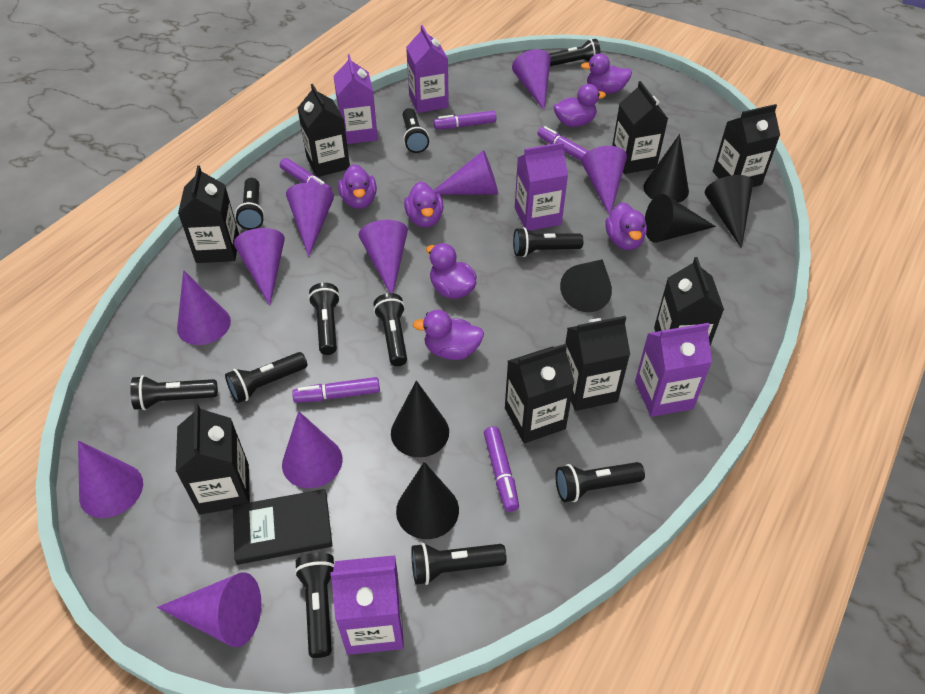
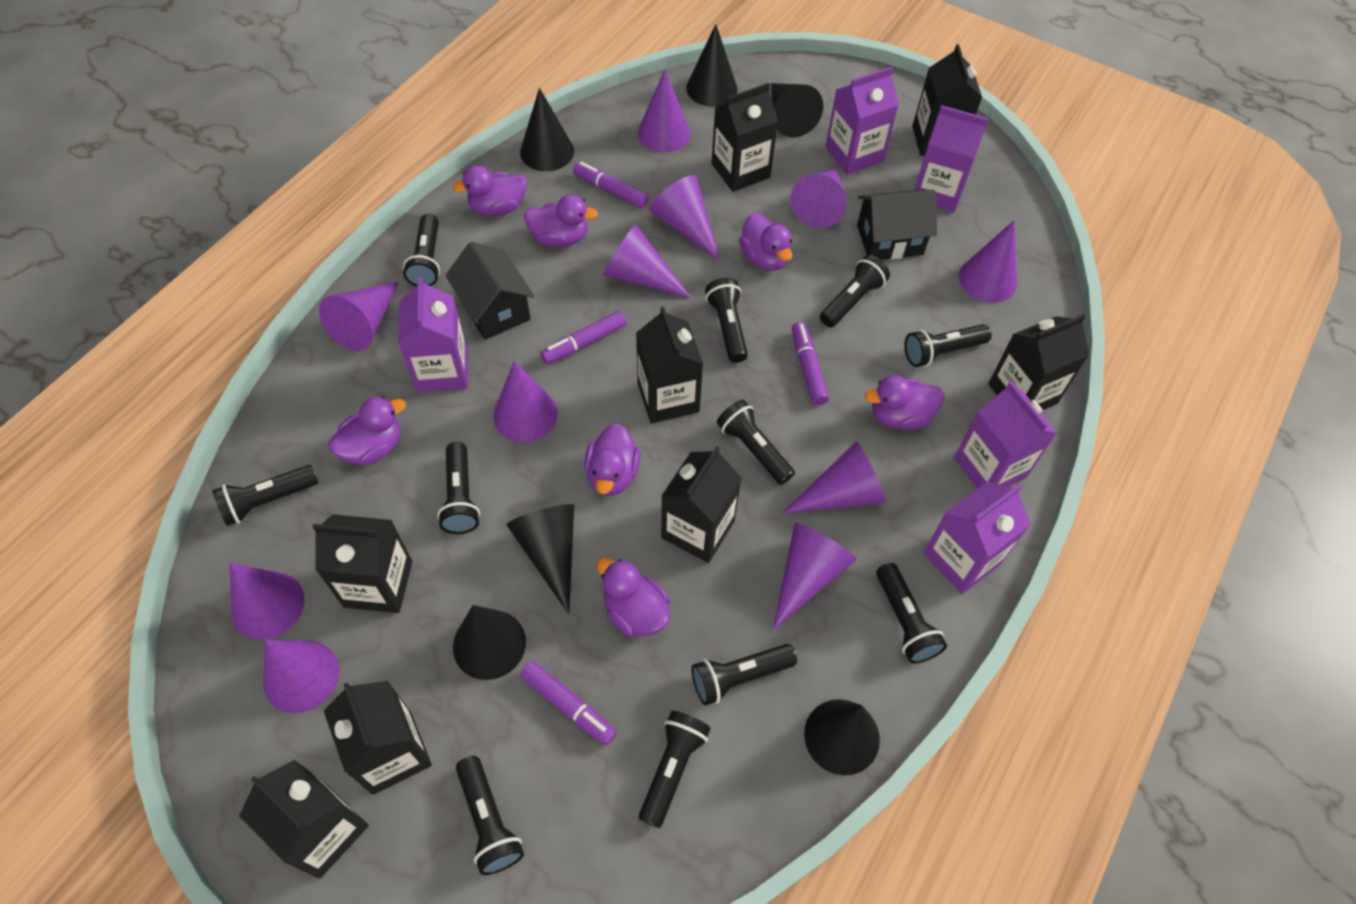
black book: [233,489,333,565] = 1 -> none = 0
black house: none = 0 -> [445,242,534,340] [857,189,937,260] = 2
purple cone: [78,440,143,518] [157,572,261,647] [177,270,231,345] [234,228,285,306] [282,411,342,488] [286,183,334,257] [359,220,408,293] [433,150,498,195] [512,49,551,110] [582,146,627,216] = 10 -> [230,563,305,640] [263,639,339,713] [319,282,399,351] [493,360,558,442] [603,225,692,299] [638,69,691,153] [650,175,720,261] [773,523,857,630] [782,441,887,514] [790,168,847,228] [959,221,1017,303] = 11
purple marker: [280,158,332,191] [292,377,380,403] [433,111,496,129] [484,426,519,512] [537,126,588,161] = 5 -> [520,661,617,746] [540,311,627,364] [573,162,649,208] [792,322,829,405] = 4

